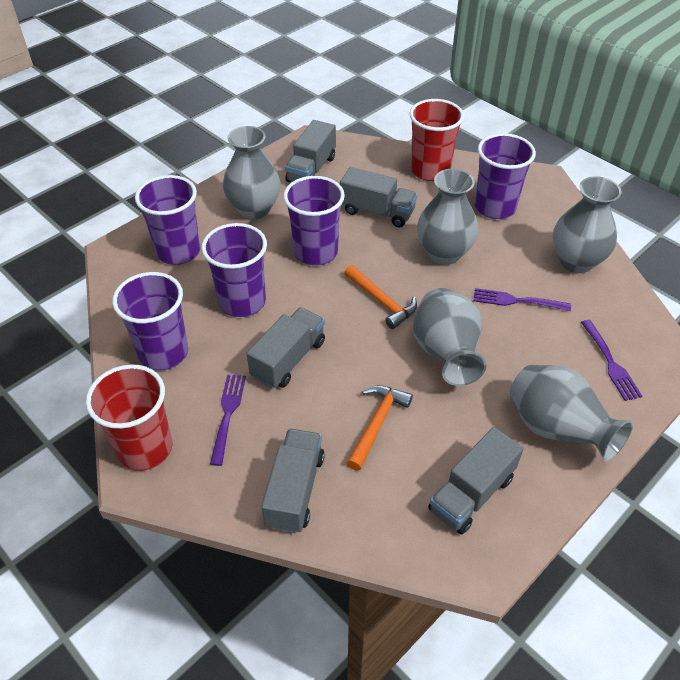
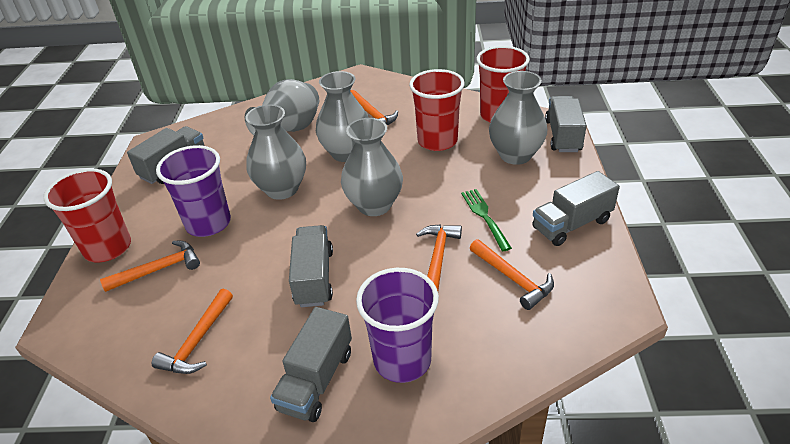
green fork: none = 0 -> [461,189,512,251] = 1
orange hammer: [344,265,417,329] [347,385,413,471] = 2 -> [100,241,200,292] [152,289,233,374] [350,90,398,125] [416,224,462,291] [470,239,554,310] = 5
purple cup: [112,272,188,370] [135,175,200,265] [202,223,267,317] [283,176,345,266] [475,133,536,219] = 5 -> [156,145,231,237] [356,268,439,383] = 2
purple fork: [210,375,246,466] [474,288,571,311] [581,320,642,401] = 3 -> none = 0
red cup: [86,364,172,471] [410,99,464,181] = 2 -> [43,169,131,263] [409,69,465,151] [476,46,530,122] = 3

